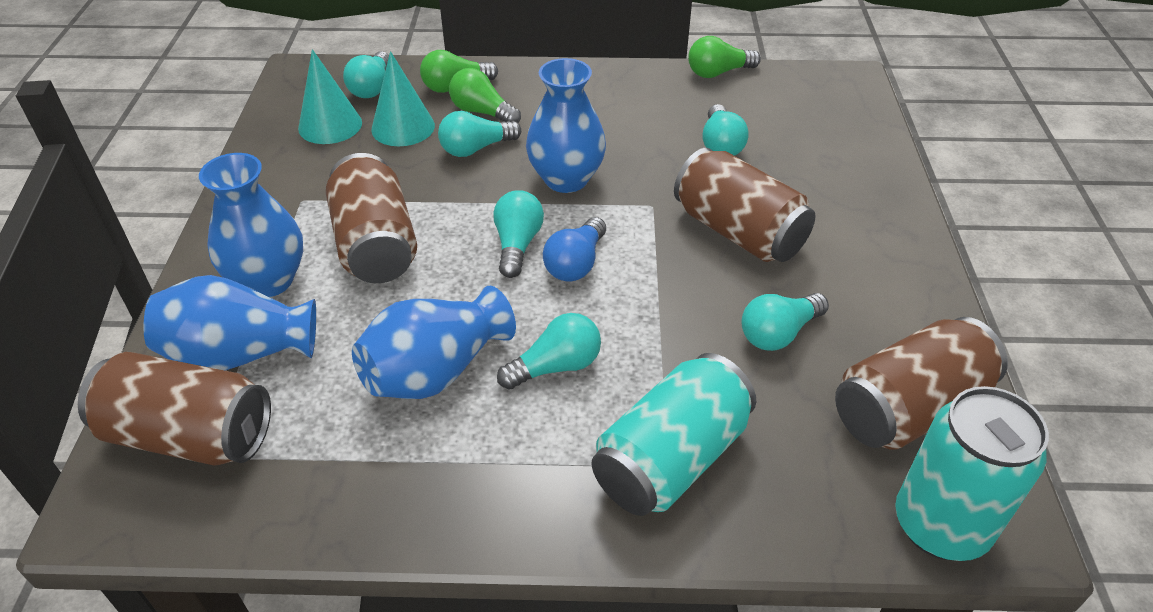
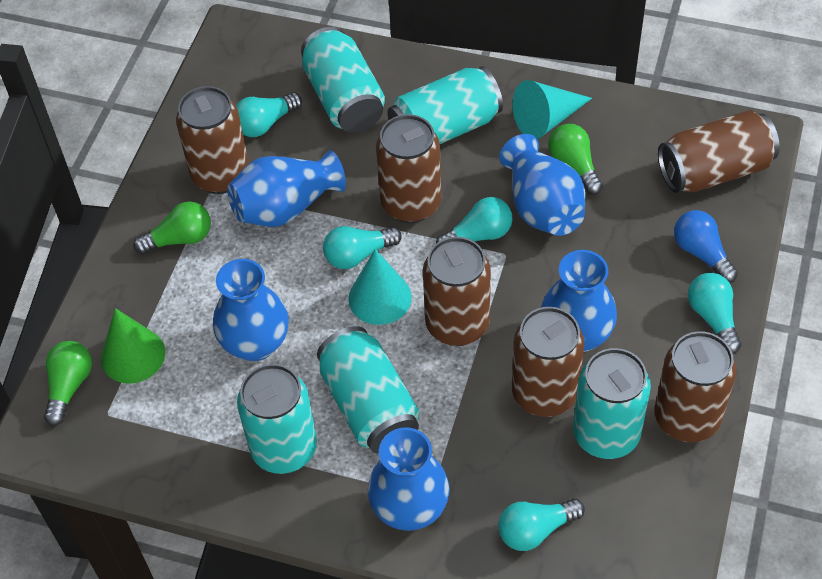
blue vase: [143,275,316,370] [199,153,303,297] [352,286,516,399] [526,58,606,193] = 4 -> [213,259,289,361] [227,150,346,227] [368,427,450,531] [499,134,585,236] [541,250,617,353] = 5
brown can: [78,352,271,466] [326,153,417,283] [674,148,816,262] [835,317,1008,449] = 4 -> [176,86,249,194] [376,114,441,223] [423,237,491,346] [512,307,585,417] [654,331,736,442] [658,110,780,193] = 6
green cone: none = 0 -> [101,308,165,384] = 1
turquoise can: [592,353,756,516] [895,386,1049,561] = 2 -> [237,364,317,474] [301,27,385,133] [317,326,419,454] [387,66,503,144] [573,348,651,459] = 5
turquoise light bulb: [343,51,389,98] [438,111,521,157] [493,190,544,278] [497,313,601,390] [702,104,749,156] [741,293,829,351] = 6 -> [236,92,302,137] [323,226,402,269] [436,197,513,243] [498,499,585,551] [688,273,741,354] = 5

